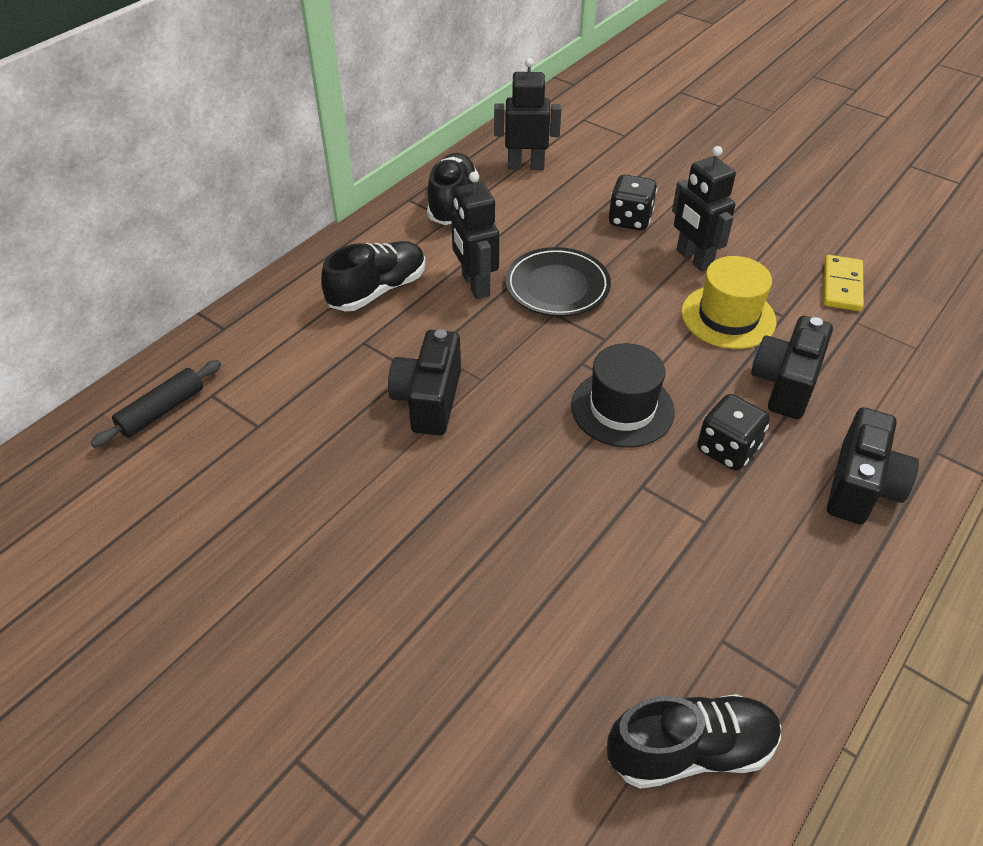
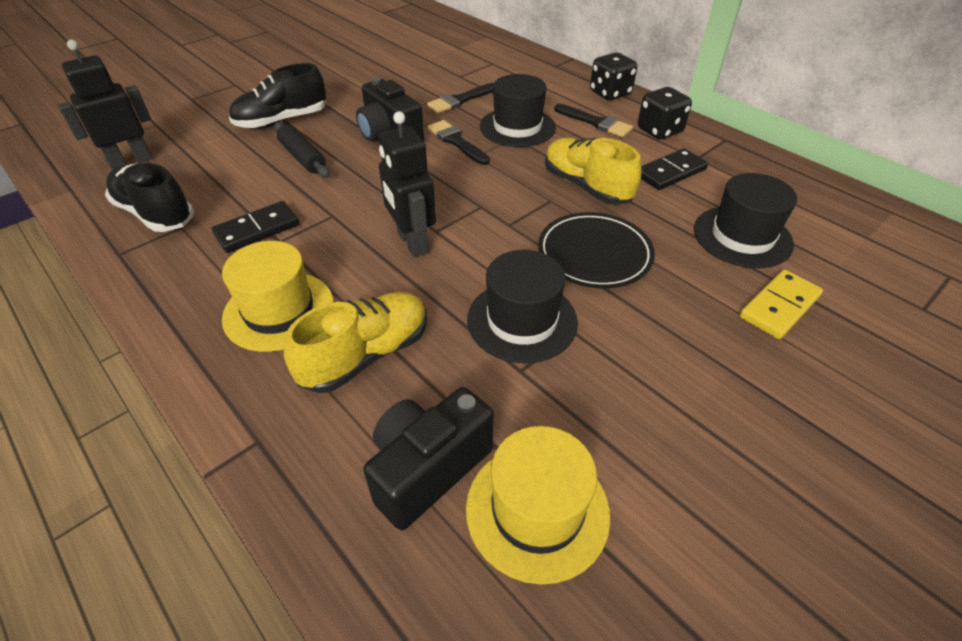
black brush: none = 0 -> [427,83,494,113] [427,120,490,165] [554,104,633,137] = 3
black camera: [388,329,461,436] [751,316,833,419] [827,407,919,524] = 3 -> [356,78,424,142] [363,387,494,530] = 2
black domino: none = 0 -> [212,201,300,253] [641,148,708,190] = 2
black hat: [571,343,675,448] = 1 -> [467,250,578,363] [480,74,556,147] [694,173,797,268] = 3
black robot: [451,172,499,299] [494,58,561,170] [672,146,736,272] = 3 -> [58,40,152,170] [379,112,436,258] = 2
black shoe: [321,241,426,312] [427,153,478,225] [607,694,781,789] = 3 -> [105,163,194,232] [229,63,326,129] = 2
yellow hat: [681,256,776,349] = 1 -> [222,241,334,352] [466,426,610,585] = 2
yellow shoe: none = 0 -> [284,292,428,393] [545,138,642,205] = 2

